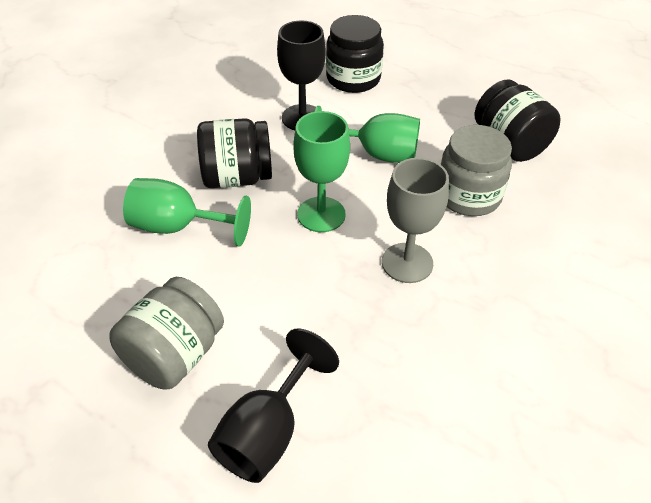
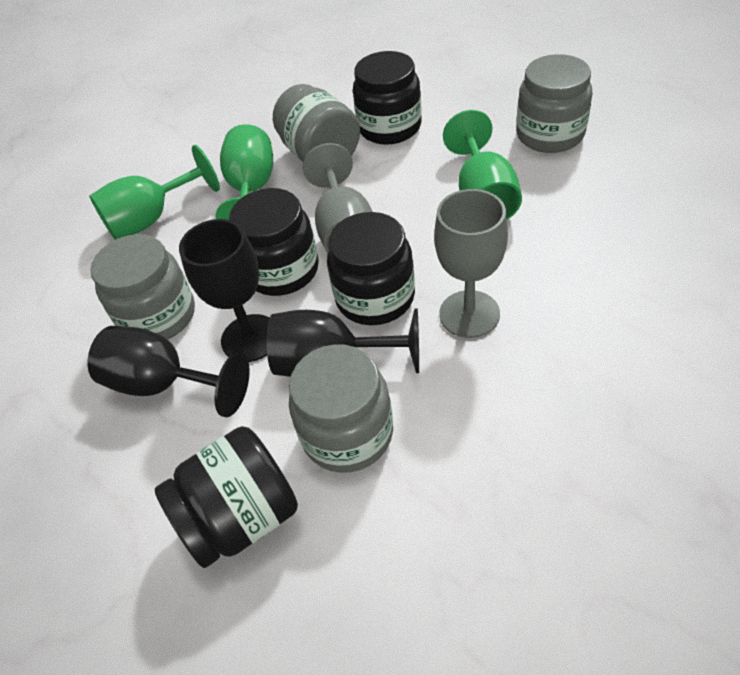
black goblet: [208,328,339,483] [277,20,326,130] = 2 -> [88,326,250,418] [179,219,269,362] [267,309,419,377] = 3
black jar: [197,118,272,188] [326,15,384,93] [475,80,560,162] = 3 -> [155,426,298,568] [229,188,319,296] [327,212,415,325] [353,51,422,145] = 4
grey goblet: [382,158,449,283] = 1 -> [302,143,373,253] [434,189,508,338] = 2
grey jar: [109,277,224,389] [440,125,512,216] = 2 -> [90,234,195,340] [273,84,360,162] [289,345,393,473] [516,54,592,153] = 4

